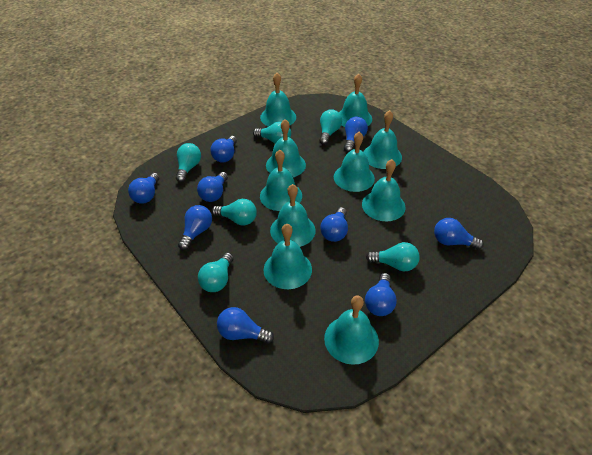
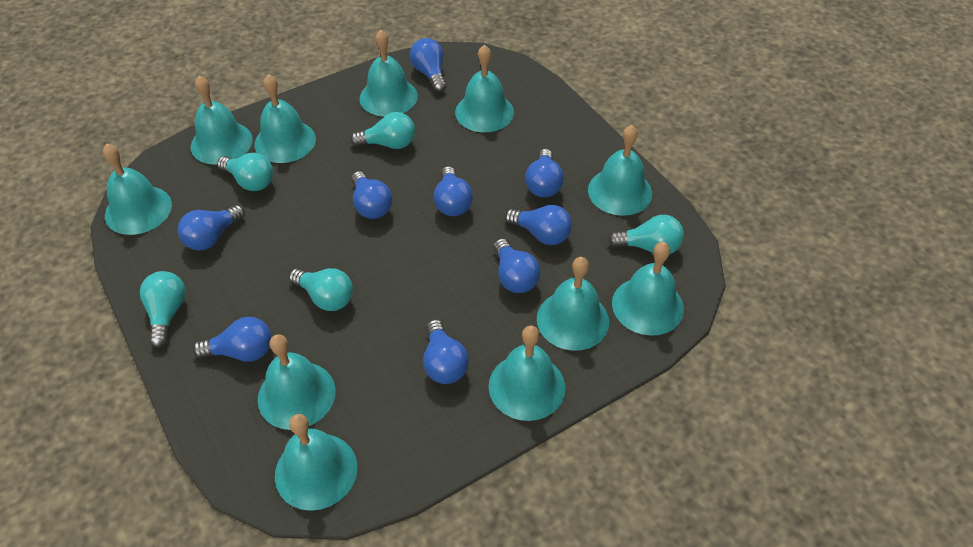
turquoise bell: [260,73,296,127] [260,150,302,211] [263,224,312,289] [266,119,306,177] [270,184,316,247] [324,296,379,365] [334,132,375,192] [339,74,372,127] [362,159,406,221] [364,110,402,169] = 10 -> [103,144,172,235] [190,76,253,165] [254,74,316,163] [258,334,336,430] [275,414,357,511] [359,30,418,117] [455,45,514,132] [488,326,565,421] [537,257,609,351] [588,125,652,216] [612,242,684,336] = 11
turquoise light bulb: [176,143,201,182] [198,252,233,292] [212,199,257,225] [253,122,291,144] [319,109,342,145] [366,242,420,271] = 6 -> [140,271,186,348] [217,153,273,191] [289,268,353,311] [350,112,415,149] [608,215,684,254] = 5

